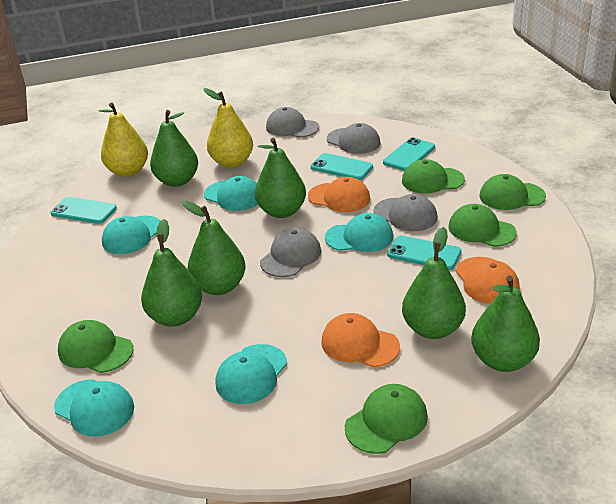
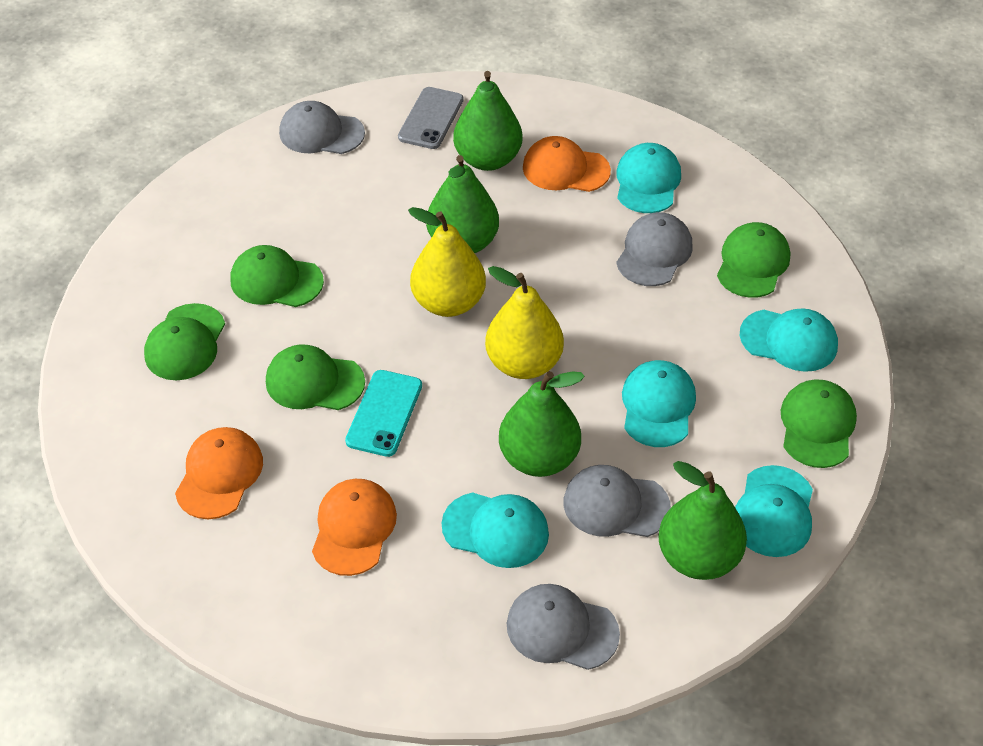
green pear: [141,219,202,327] [150,110,198,187] [183,201,246,295] [255,138,306,218] [402,227,466,339] [471,275,540,372] = 6 -> [426,155,499,253] [453,71,522,171] [499,371,585,477] [658,461,747,580] = 4
grey phone: none = 0 -> [398,87,464,149] = 1
turquoise phone: [51,197,117,224] [310,153,373,180] [383,138,435,171] [387,235,461,270] = 4 -> [345,370,422,457] = 1

